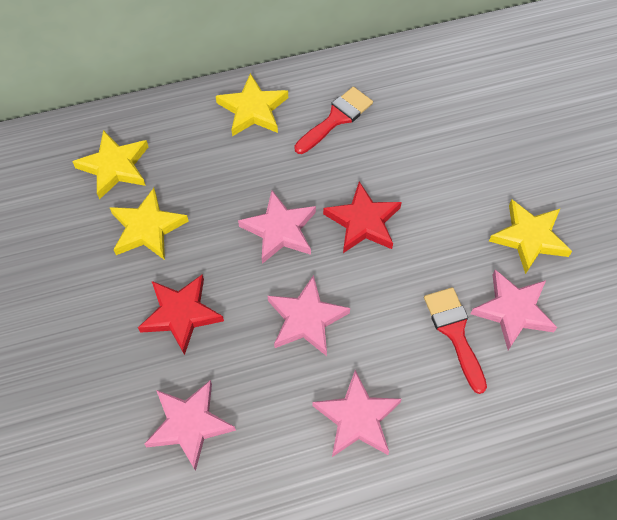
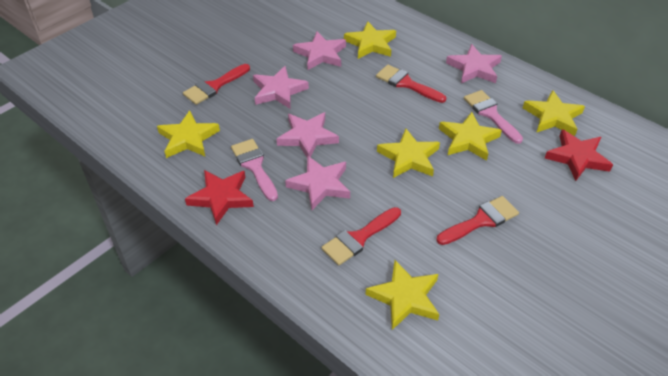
pink brush: none = 0 -> [231,139,278,201] [464,90,523,144] = 2
red brush: [294,87,373,154] [424,287,487,394] = 2 -> [183,64,250,105] [321,207,401,266] [376,65,446,103] [436,196,519,245] = 4
yellow star: [72,130,148,200] [109,188,189,260] [216,73,288,136] [489,199,572,274] = 4 -> [157,111,220,158] [344,21,396,59] [365,260,439,330] [377,129,440,178] [439,112,502,161] [523,90,585,136] = 6

